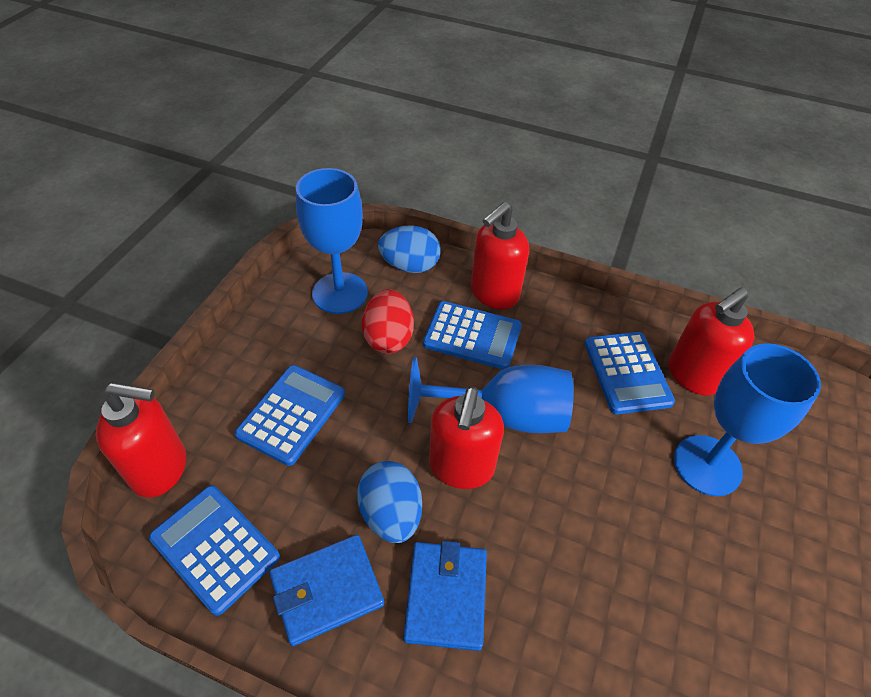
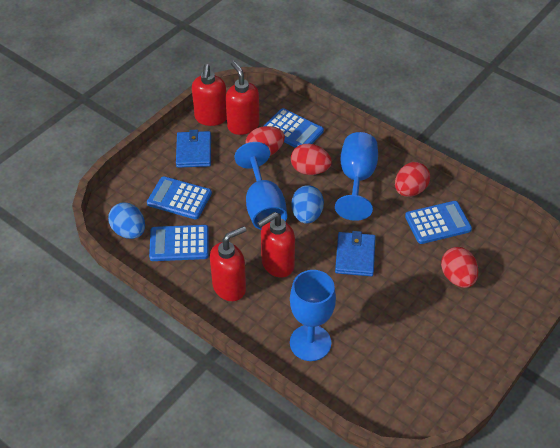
red egg: [362,289,414,353] = 1 -> [245,126,285,156] [291,144,332,175] [395,162,430,197] [441,247,478,288] = 4

